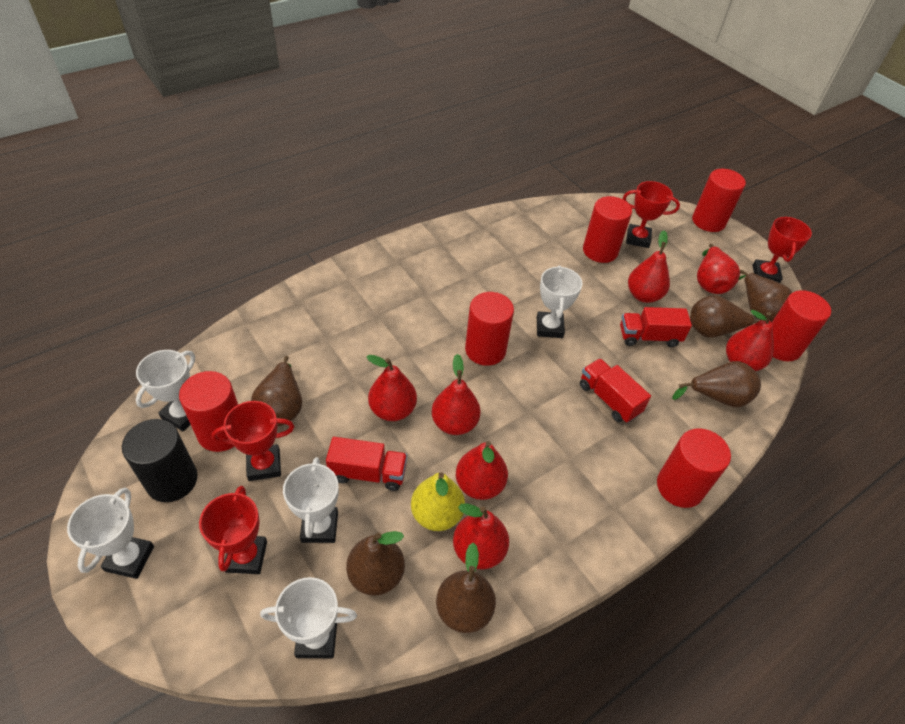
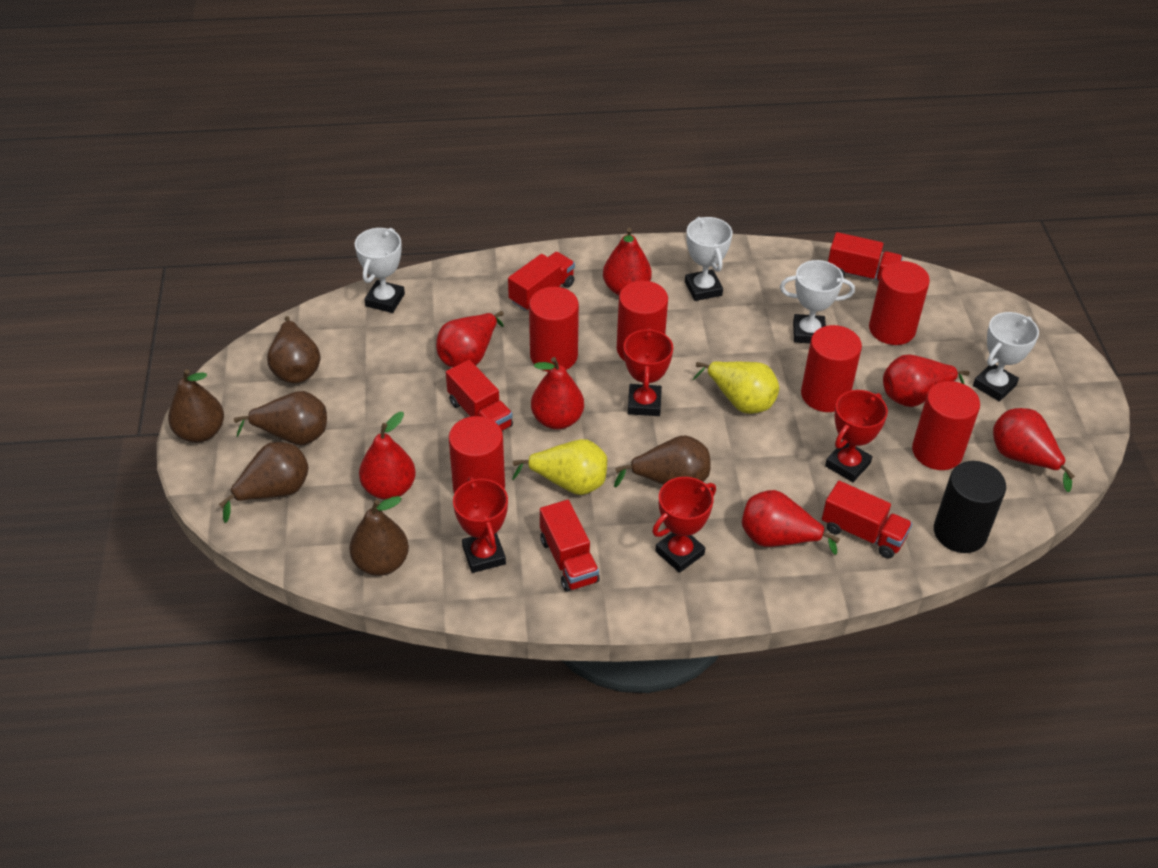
red truck: [326,437,407,491] [580,358,651,423] [620,307,692,347] = 3 -> [446,360,513,431] [508,252,575,311] [540,500,600,592] [822,481,912,558] [828,232,903,281] = 5
white trophy: [67,488,154,579] [136,350,195,432] [260,577,357,658] [283,457,339,543] [537,265,582,338] = 5 -> [355,228,405,313] [685,217,733,301] [780,260,855,343] [973,312,1039,402] = 4
yellow pear: [411,472,465,531] = 1 -> [512,439,607,495] [693,361,779,414] = 2

